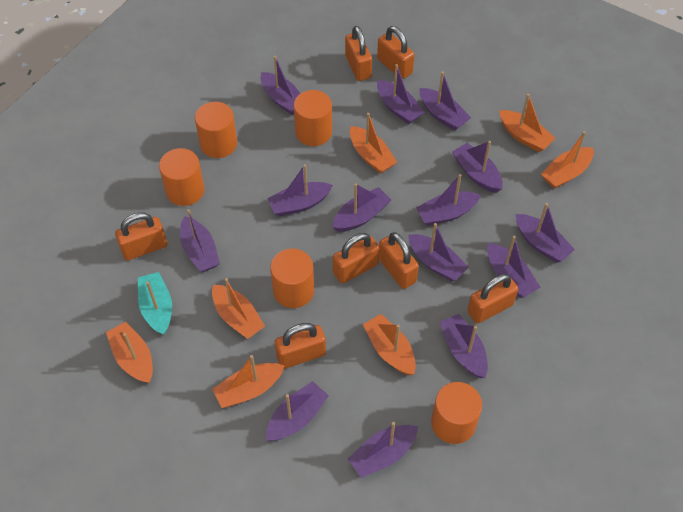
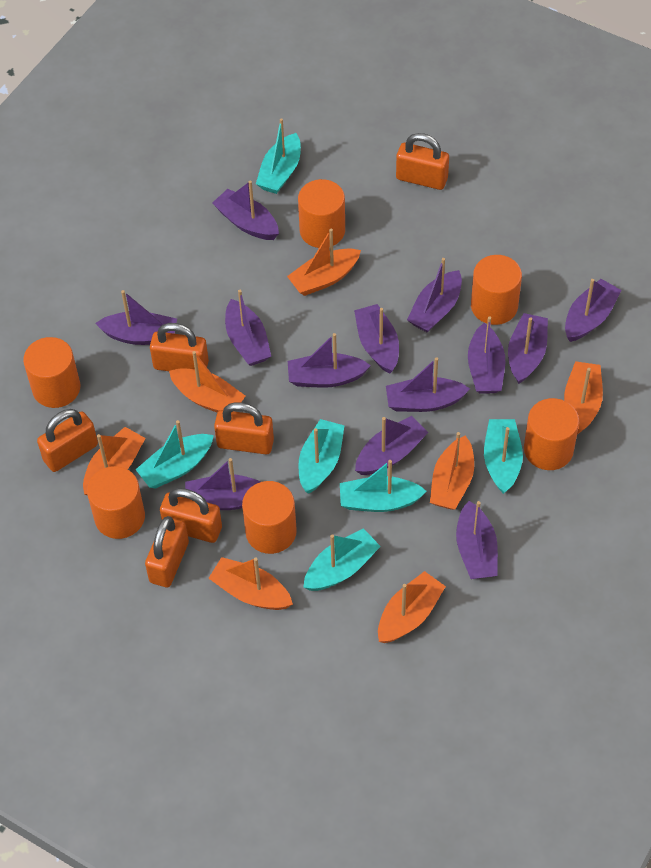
orange cylinder: [159,148,205,206] [195,102,237,158] [270,249,314,308] [294,90,332,146] [431,382,482,444] = 5 -> [23,337,80,408] [87,466,145,539] [242,481,297,554] [298,179,345,248] [471,255,522,325] [524,398,579,470] = 6
orange padlock: [115,212,167,260] [275,323,326,369] [333,233,379,284] [345,26,372,81] [377,26,415,79] [379,232,419,289] [467,274,518,324] = 7 -> [37,409,98,472] [145,516,189,587] [150,323,209,371] [160,488,222,543] [214,402,274,454] [396,133,449,190] = 6
purple boat: [180,209,220,272] [260,55,300,115] [266,381,329,441] [267,164,333,216] [332,183,391,232] [348,422,418,478] [377,64,425,124] [408,223,469,281] [416,174,481,226] [419,71,471,131] [440,314,488,378] [452,141,503,193] [487,236,540,298] [516,203,575,263] = 14 -> [95,290,177,345] [185,458,261,510] [213,180,279,240] [225,290,271,366] [288,333,371,388] [354,304,399,374] [355,416,429,475] [386,357,470,412] [407,258,462,333] [456,501,498,579] [468,316,505,394] [508,313,548,384] [565,279,622,342] = 13
turquoise boat: [138,272,172,335] = 1 -> [135,420,214,488] [256,118,301,194] [298,419,345,494] [303,528,381,591] [340,460,427,512] [484,419,523,494] = 6

